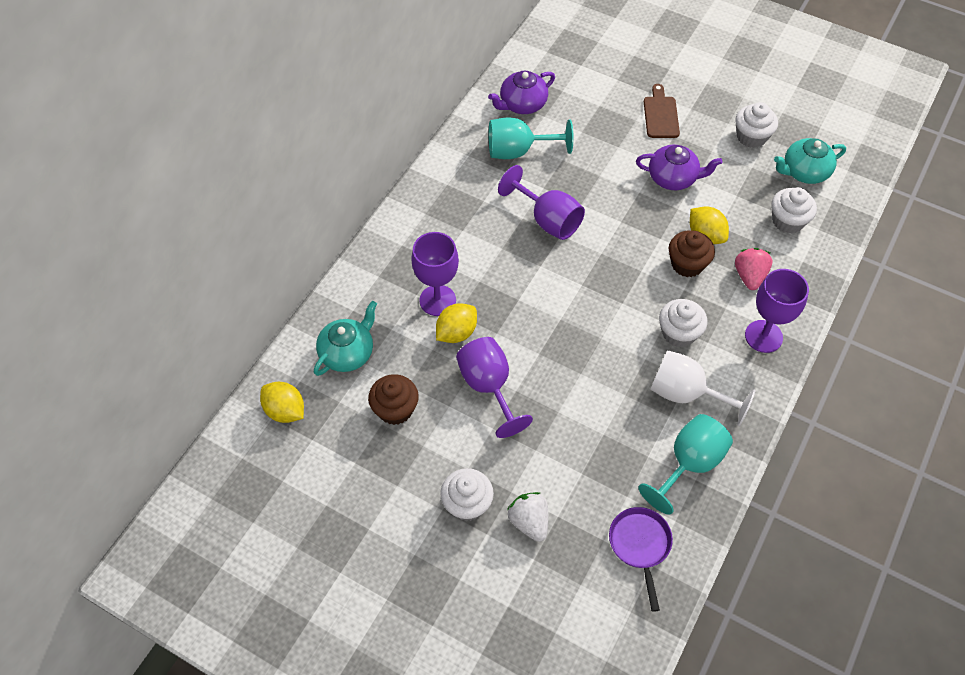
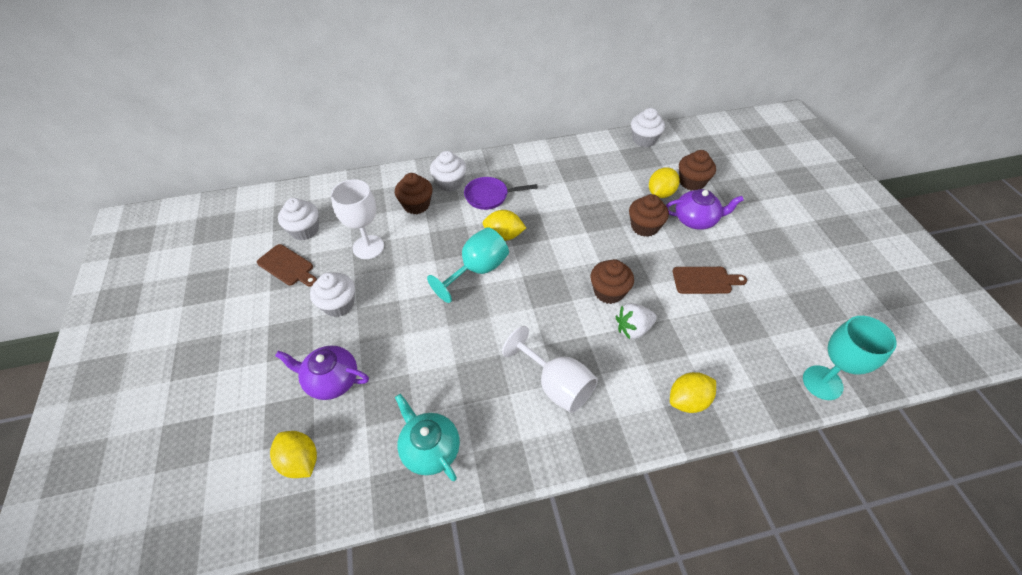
brown cupcake: [368,374,419,425] [669,230,715,277] = 2 -> [395,173,433,214] [591,259,634,304] [629,194,669,237] [679,150,716,191] = 4
brown cutting board: [644,84,680,138] = 1 -> [257,244,317,287] [673,267,747,294] = 2
pink strawberry: [735,248,772,290] = 1 -> none = 0
purple goblet: [411,232,459,316] [456,337,533,438] [498,165,585,240] [745,269,809,353] = 4 -> none = 0
turquoise teapot: [314,301,377,376] [774,138,846,184] = 2 -> [395,394,460,481] = 1
white goblet: [650,350,755,426] = 1 -> [331,179,384,259] [502,326,598,413] = 2
yellow lemon: [260,382,304,423] [436,303,477,343] [690,207,729,244] = 3 -> [270,431,317,478] [483,210,526,241] [649,167,680,198] [670,372,716,413] = 4

